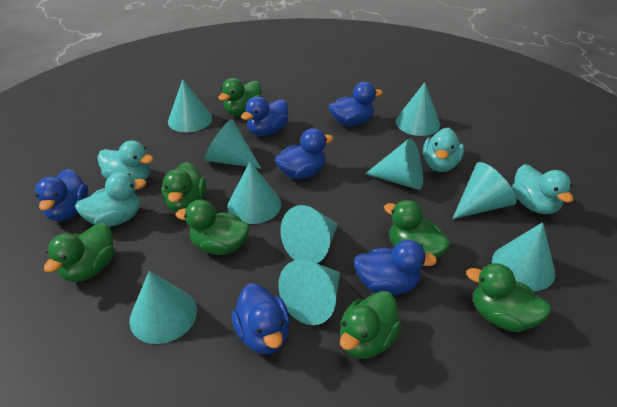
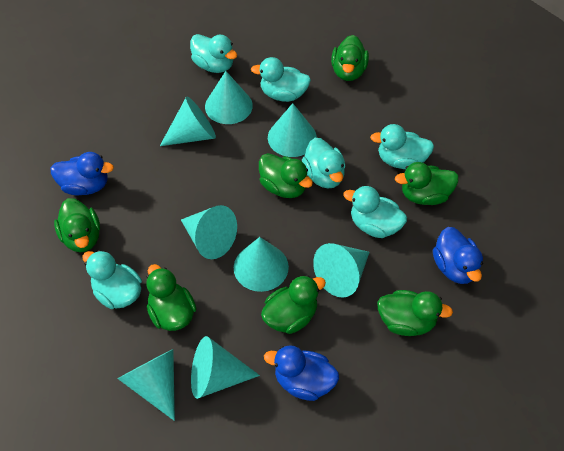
blue duck: [35,169,89,221] [232,283,290,354] [241,96,288,136] [275,128,333,179] [329,82,383,126] [354,240,438,295] = 6 -> [50,152,114,195] [264,345,339,401] [433,227,483,284] = 3
turquoise cone: [130,271,197,344] [168,79,212,132] [204,119,262,169] [227,162,281,224] [278,259,340,325] [280,205,338,263] [365,138,423,190] [396,82,440,136] [452,162,517,219] [492,222,555,291] = 10 -> [117,349,175,421] [160,96,216,146] [181,205,237,259] [191,336,260,399] [205,71,253,124] [234,237,289,292] [268,103,317,157] [313,243,370,298] = 8
turquoise duck: [75,172,146,227] [97,140,154,180] [423,127,464,172] [512,164,573,214] = 4 -> [82,250,142,309] [190,34,237,73] [251,57,311,102] [302,138,345,188] [343,186,407,238] [370,124,434,169] = 6

